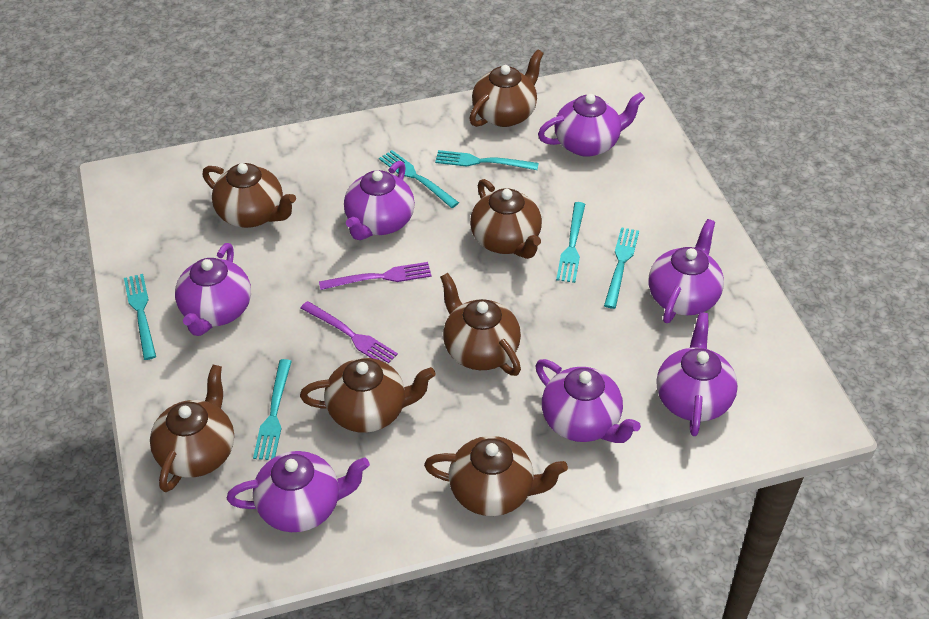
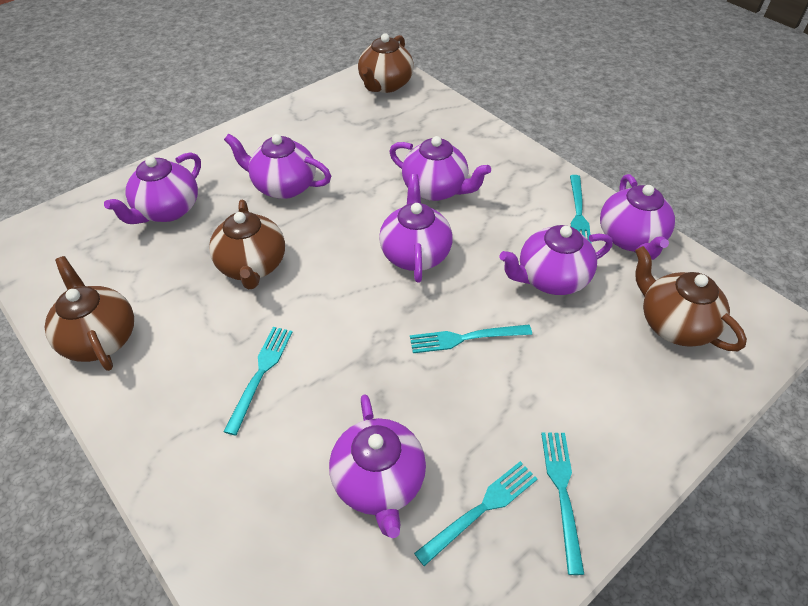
brown teapot: [150,365,234,492] [202,163,296,228] [300,358,436,433] [424,436,568,516] [440,273,521,376] [469,49,544,127] [470,179,542,259] = 7 -> [45,256,134,371] [209,199,285,289] [358,33,414,93] [635,246,747,351] = 4
purple fork: [300,301,398,363] [319,262,432,290] = 2 -> none = 0
turquoise fork: [124,274,156,360] [253,359,292,460] [379,150,459,208] [435,150,539,170] [556,202,585,283] [604,227,639,309] = 6 -> [224,327,293,436] [410,325,532,353] [414,461,537,566] [541,433,585,575] [570,175,592,244] = 5

